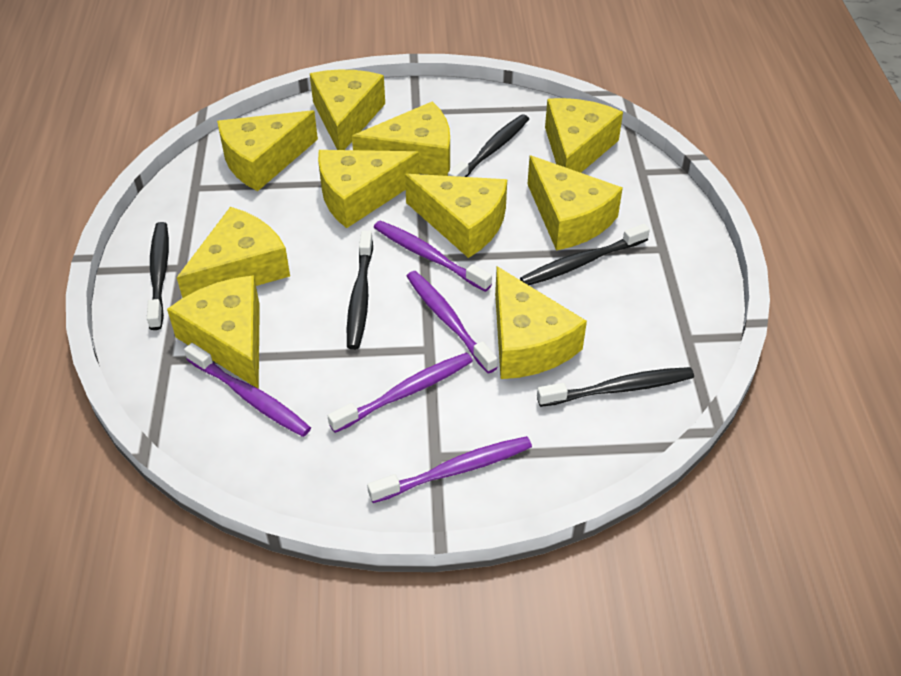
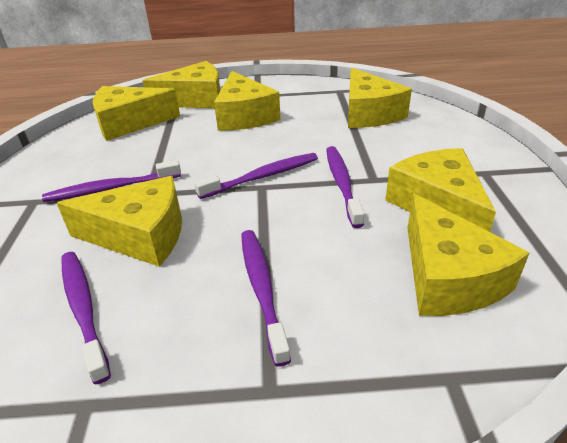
black toothbrush: [147,222,169,330] [347,231,373,350] [448,114,529,177] [520,224,650,285] [537,367,694,407] = 5 -> none = 0
yellow cheese: [167,275,260,389] [177,207,290,298] [217,110,318,191] [310,70,385,150] [318,150,419,228] [352,101,450,176] [405,174,507,258] [495,266,587,379] [528,155,623,251] [545,98,623,173] = 10 -> [57,176,182,267] [93,86,180,141] [142,61,220,108] [214,71,280,131] [348,68,412,128] [385,148,496,232] [407,194,529,316] = 7

